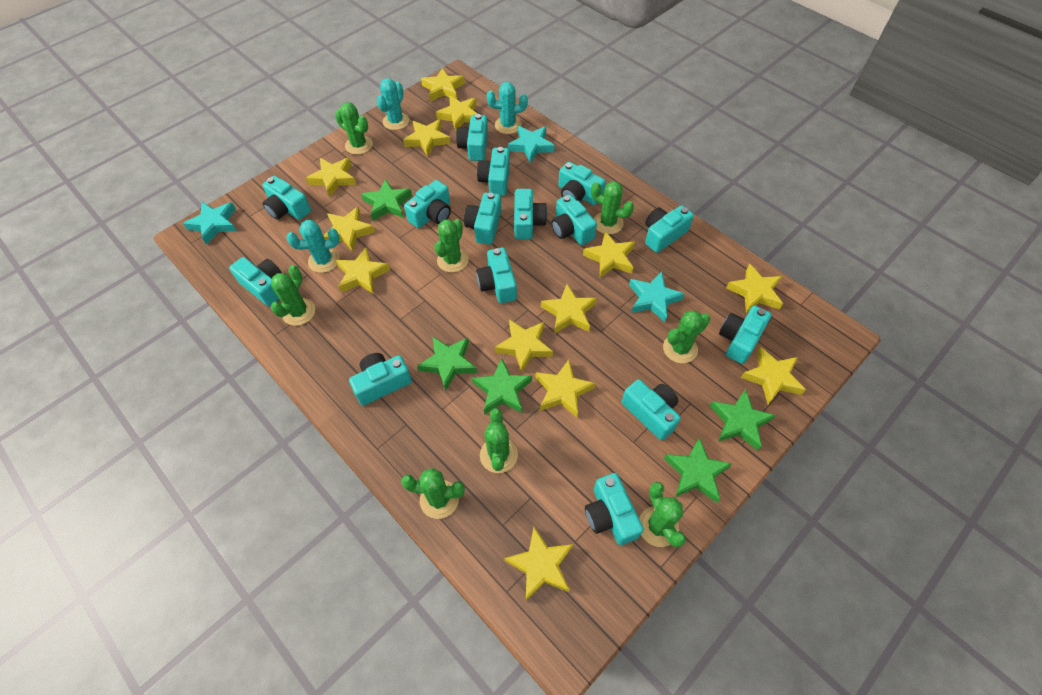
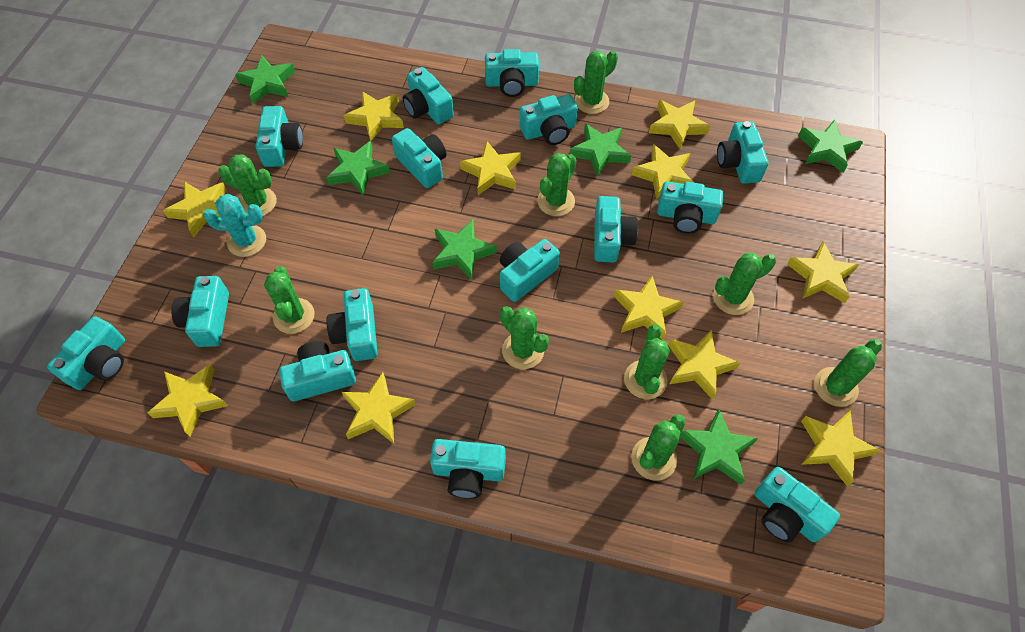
green cactus: [271,265,315,326] [335,102,373,155] [401,468,465,519] [434,219,468,272] [480,408,518,473] [591,181,634,235] [639,482,686,548] [663,310,710,363] = 8 -> [218,154,277,216] [264,266,315,334] [500,306,549,369] [537,153,577,216] [574,50,618,114] [624,324,670,399] [631,414,686,481] [713,253,776,315] [815,339,882,407] = 9
green star: [361,179,412,221] [417,336,477,391] [472,358,532,415] [664,437,732,503] [710,389,776,451] = 5 -> [235,56,295,103] [326,141,390,195] [432,219,497,280] [569,124,631,177] [680,409,758,484] [798,119,863,173] = 6
turquoise cactus: [286,220,340,273] [377,78,409,130] [487,82,528,134] = 3 -> [203,194,266,257] = 1
turquoise star: [183,202,237,245] [508,126,555,164] [629,272,685,322] = 3 -> none = 0
yellow star: [306,158,356,197] [323,207,375,251] [336,248,390,294] [403,119,451,157] [421,68,465,101] [436,96,478,131] [494,319,553,372] [504,527,573,601] [535,360,595,417] [541,284,597,334] [583,232,635,278] [726,264,783,313] [741,347,806,404] = 13 -> [148,364,228,437] [163,181,227,238] [342,372,416,444] [344,91,404,141] [460,141,521,195] [614,276,684,341] [632,144,694,200] [649,100,710,149] [668,330,740,400] [787,242,859,303] [801,410,880,487] = 11

